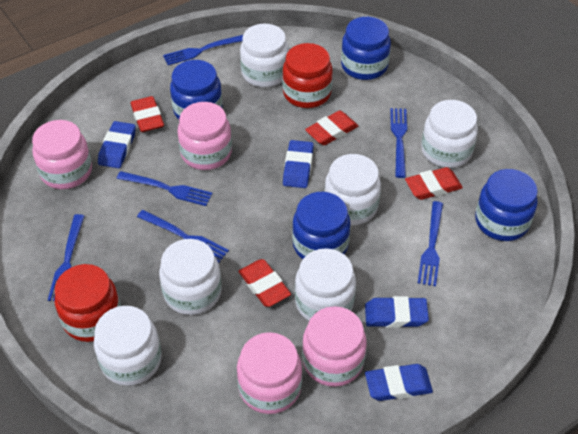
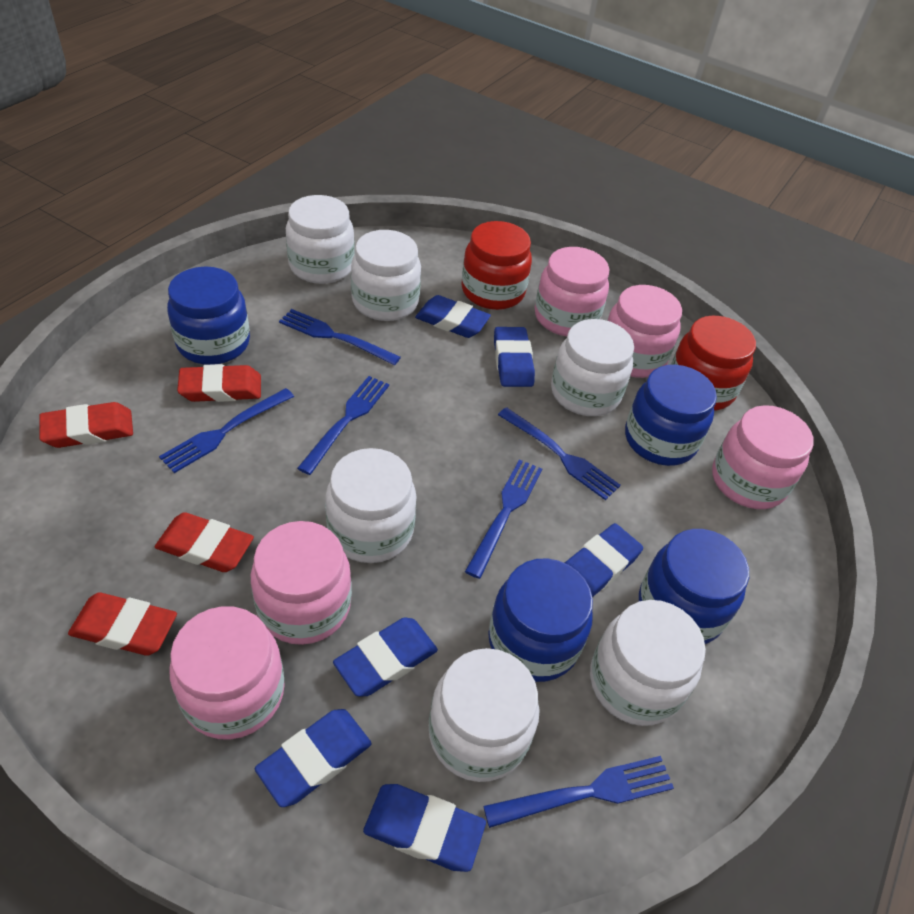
blue eraser: [98,121,136,168] [283,140,314,188] [365,296,429,328] [365,364,433,401] = 4 -> [255,709,372,807] [333,618,438,697] [363,784,486,872] [415,295,491,338] [494,327,535,387] [565,523,643,597] = 6
pink jar: [32,120,92,189] [177,102,232,170] [237,332,302,414] [302,306,367,387] = 4 -> [170,606,285,740] [251,521,352,645] [535,247,610,336] [607,285,682,378] [712,405,814,509] = 5

